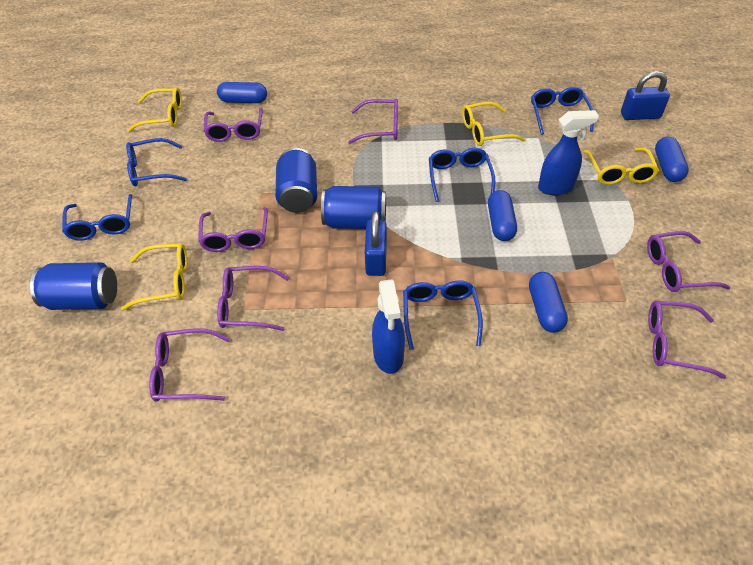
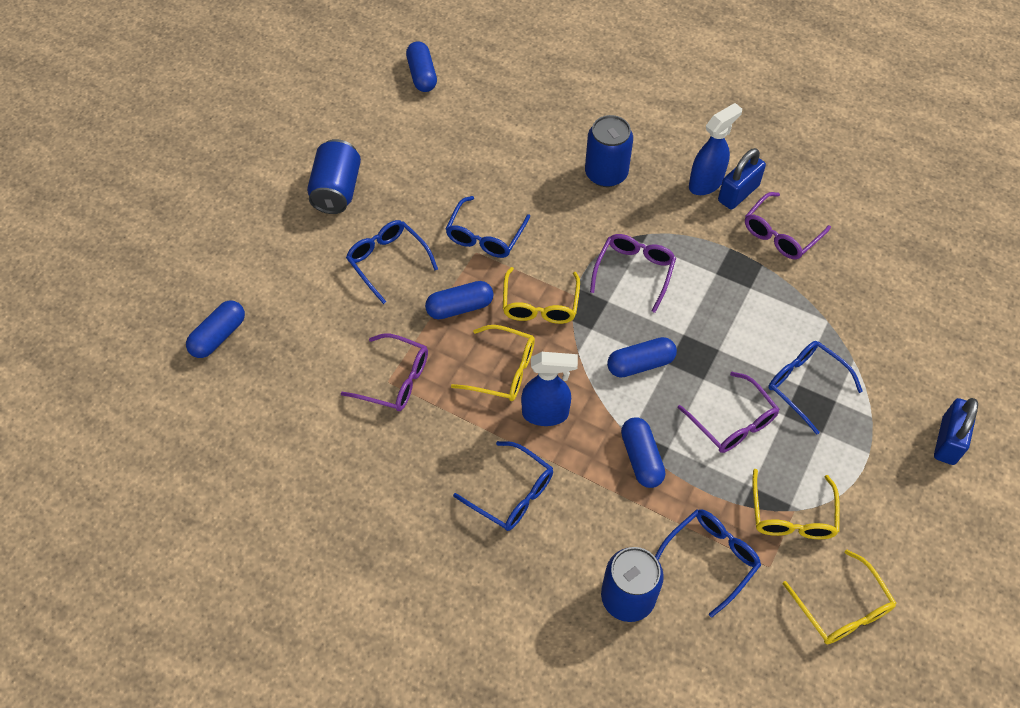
blue capsule: [217,82,267,103] [488,190,517,241] [529,272,568,333] [655,136,689,182] = 4 -> [186,301,245,358] [406,41,437,92] [425,281,494,320] [607,337,677,378] [621,417,665,488] = 5
purple glasses: [149,328,230,402] [198,207,268,252] [204,108,263,142] [217,266,289,331] [348,99,398,144] [647,231,730,292] [648,300,726,379] = 7 -> [341,334,428,411] [590,234,676,313] [678,372,779,453] [745,192,831,259] = 4

